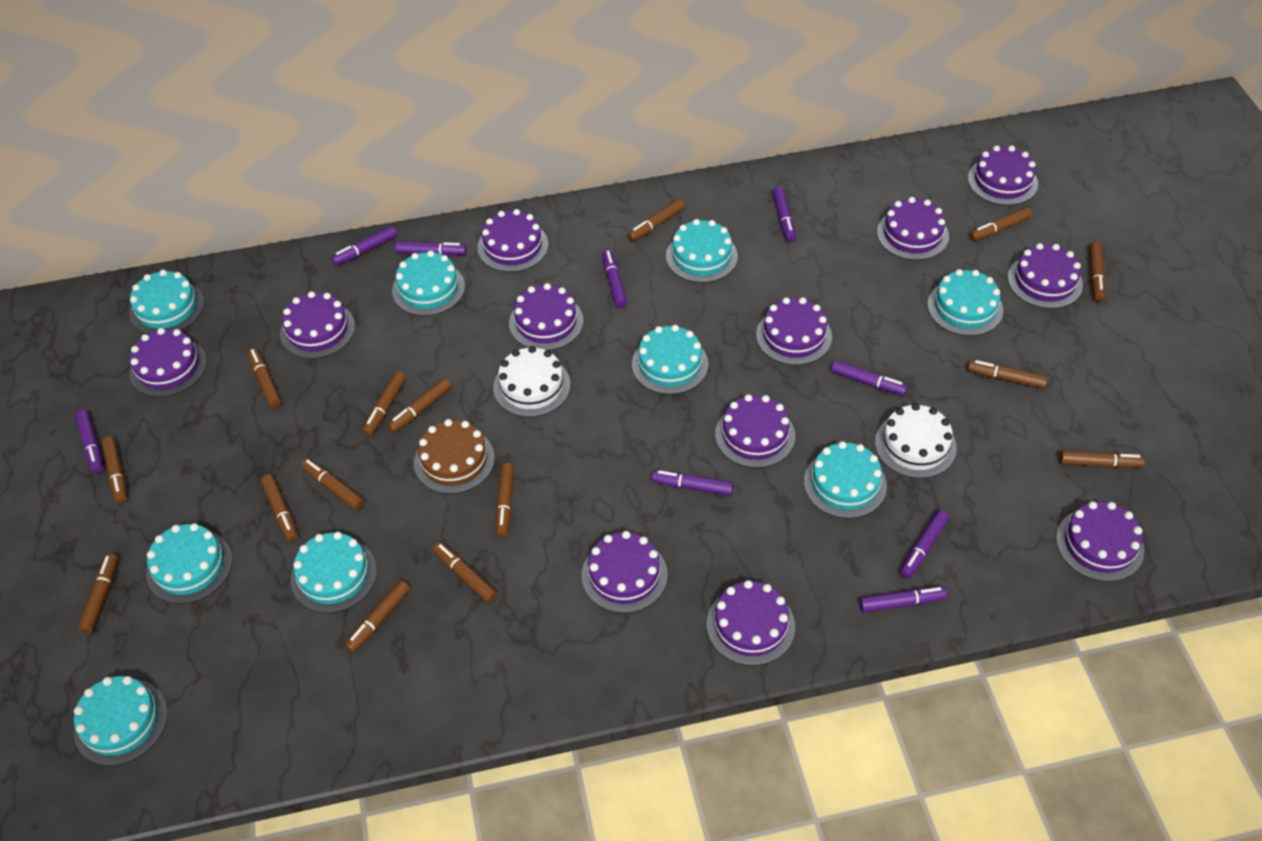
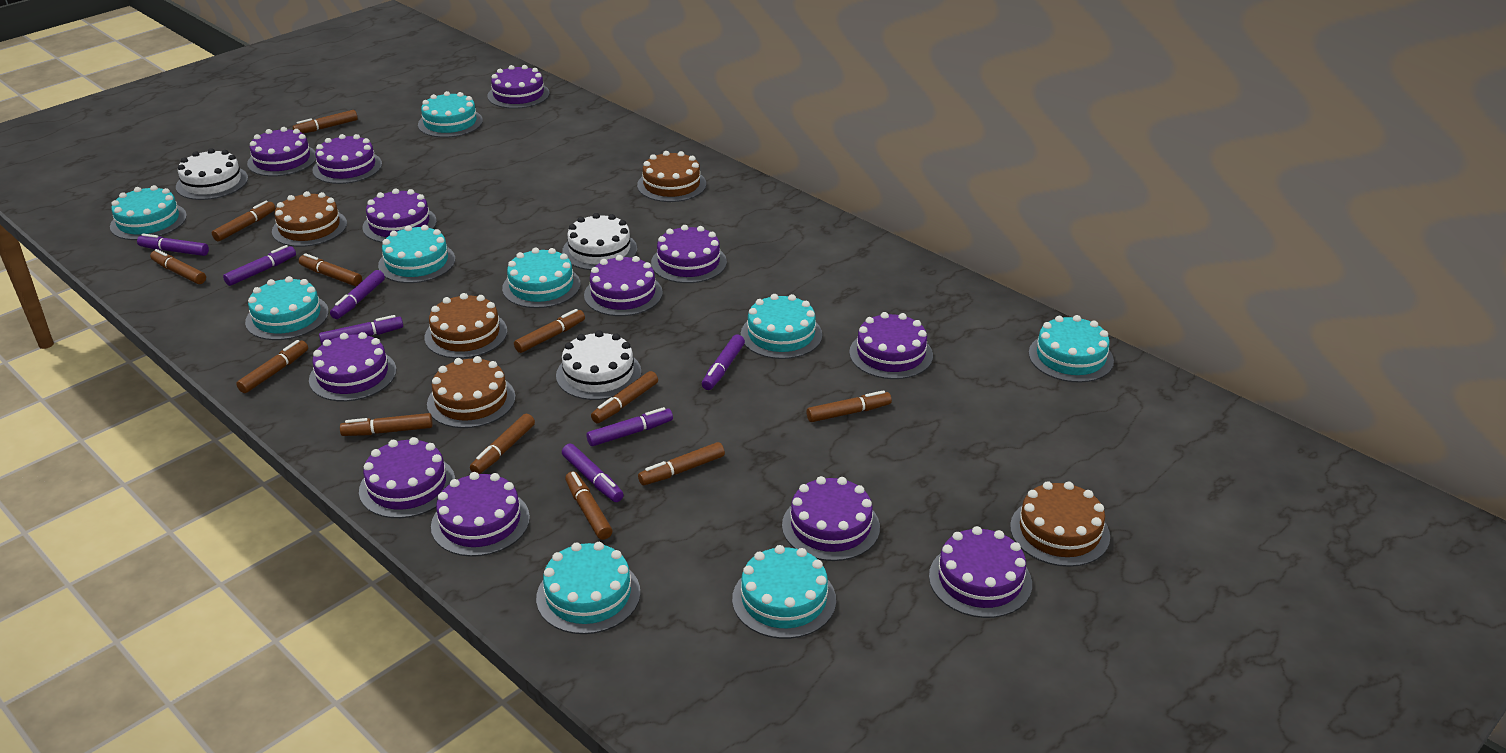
brown cake: [414,419,495,494] = 1 -> [272,191,347,247] [425,293,507,359] [427,356,516,428] [637,151,706,202] [1010,481,1110,567] = 5
brown marker: [78,553,118,633] [101,437,128,504] [248,348,281,408] [261,474,298,542] [301,458,364,510] [345,580,410,653] [362,371,406,436] [387,378,451,433] [433,542,497,603] [496,463,514,537] [627,199,685,242] [967,360,1048,389] [970,207,1032,241] [1059,451,1145,468] [1089,242,1106,301] = 15 -> [150,249,206,284] [212,201,275,242] [236,340,308,393] [293,110,358,133] [299,253,362,286] [340,413,432,436] [470,414,535,474] [514,309,585,353] [565,471,613,540] [591,371,658,423] [638,442,725,485] [807,390,892,422] = 12
purple marker: [75,409,103,473] [331,226,397,266] [395,241,466,256] [602,250,627,308] [652,470,733,495] [772,187,796,242] [831,360,907,395] [859,586,947,612] [900,510,949,578] = 9 -> [137,233,209,256] [223,245,296,286] [319,315,403,345] [330,270,385,319] [562,444,624,502] [587,407,673,446] [702,335,745,390] = 7
white cake: [493,346,570,417] [875,403,957,479] = 2 -> [176,148,248,200] [556,330,641,400] [562,213,637,270] = 3

